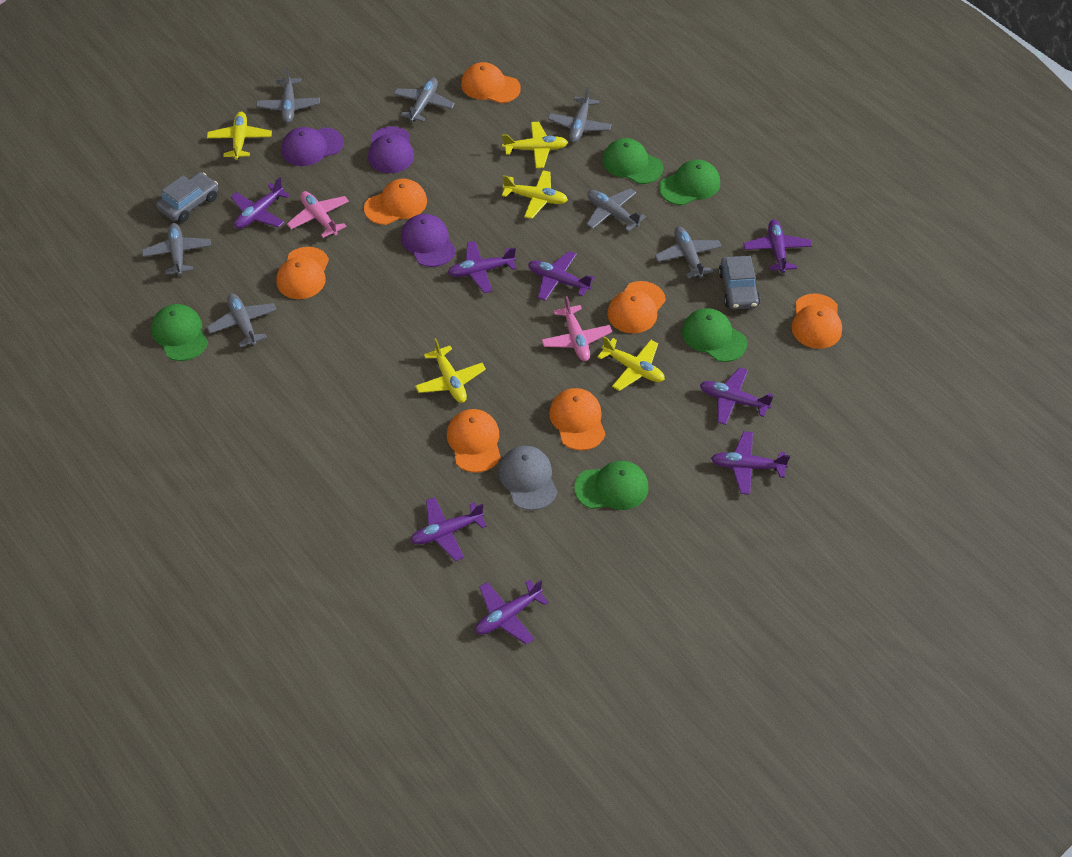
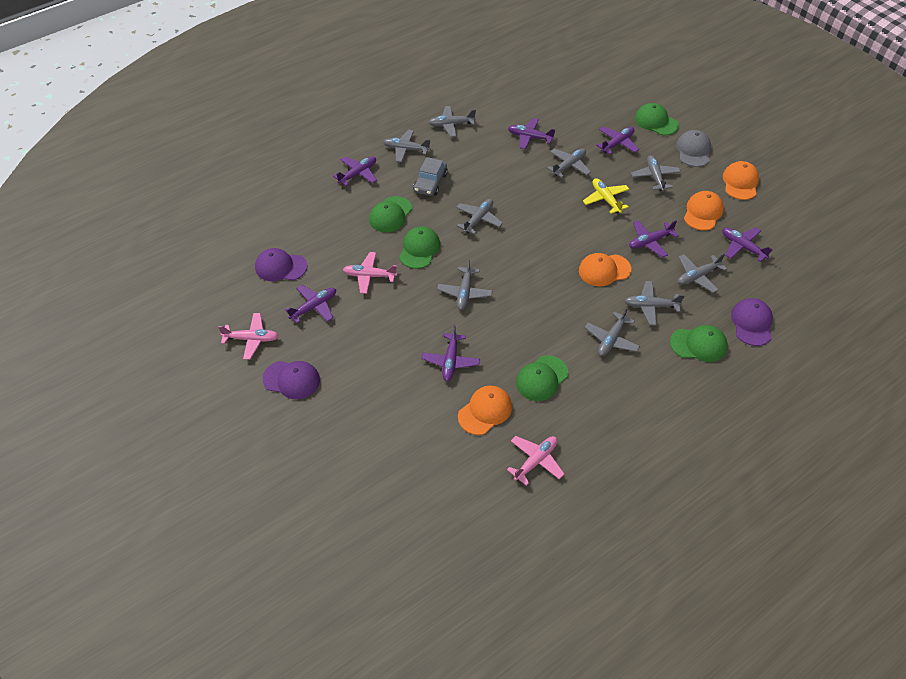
grey car: [156,172,218,222] [718,256,760,310] = 2 -> [413,157,448,196] = 1
grey plane: [142,223,211,276] [207,294,277,347] [256,67,320,123] [394,78,455,122] [548,87,612,143] [586,188,646,232] [655,226,722,278] = 7 -> [383,130,431,162] [428,106,476,137] [437,259,492,310] [456,199,503,235] [547,148,591,178] [584,307,640,356] [625,281,685,325] [631,155,681,191] [678,253,727,293] = 9
orange cap: [276,247,329,299] [364,179,427,225] [447,409,501,473] [461,62,521,103] [549,388,605,451] [607,281,666,334] [791,293,842,349] = 7 -> [458,385,512,435] [579,253,631,287] [684,191,724,230] [723,161,759,200] = 4
pink plane: [287,191,349,238] [542,296,612,361] = 2 -> [218,313,279,360] [343,252,398,294] [507,436,564,486] = 3
purple plane: [231,177,290,229] [410,497,487,561] [448,241,516,293] [475,579,548,645] [528,251,595,301] [700,367,773,425] [711,431,790,495] [743,220,812,273] = 8 -> [285,285,336,323] [333,156,377,186] [421,325,480,381] [508,118,555,149] [596,127,639,155] [629,220,679,258] [722,227,773,262] = 7
yellow plane: [207,112,272,160] [415,338,486,403] [502,122,568,168] [502,170,568,219] [597,336,665,391] = 5 -> [583,178,629,214] = 1

